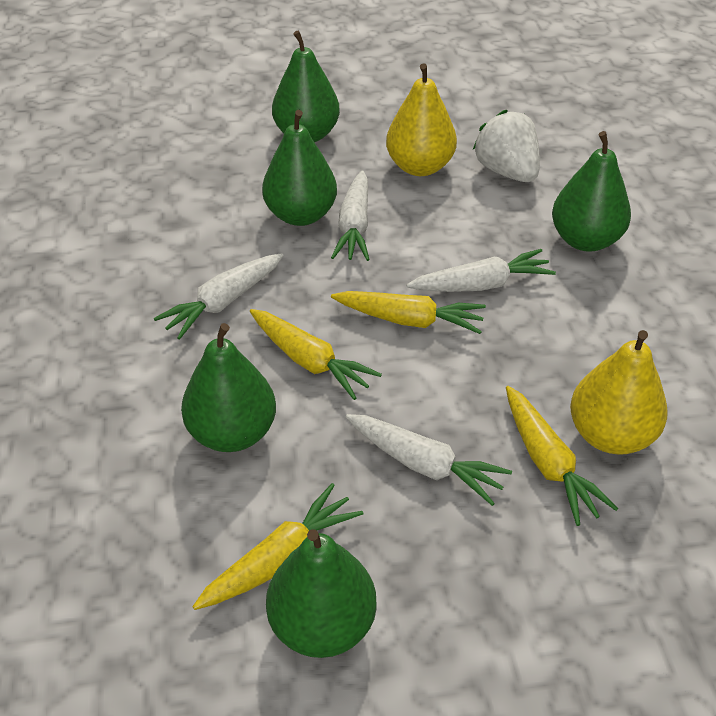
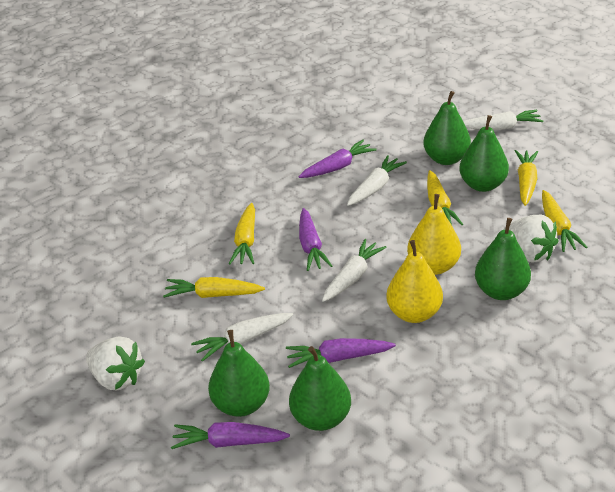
purple carrot: none = 0 -> [171,422,290,449] [286,338,396,368] [299,140,377,178] [299,208,332,271] = 4
white strawberry: [473,110,540,182] = 1 -> [86,336,145,390] [504,215,559,263] = 2
yellow carrot: [192,483,363,610] [250,309,382,400] [331,291,486,334] [506,386,618,526] = 4 -> [163,277,265,298] [229,203,255,264] [427,170,463,225] [515,150,538,206] [542,190,587,252] = 5

